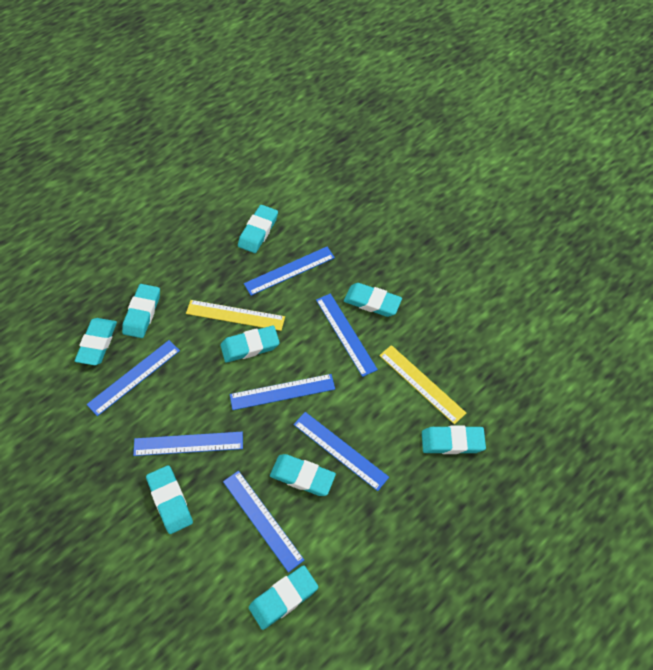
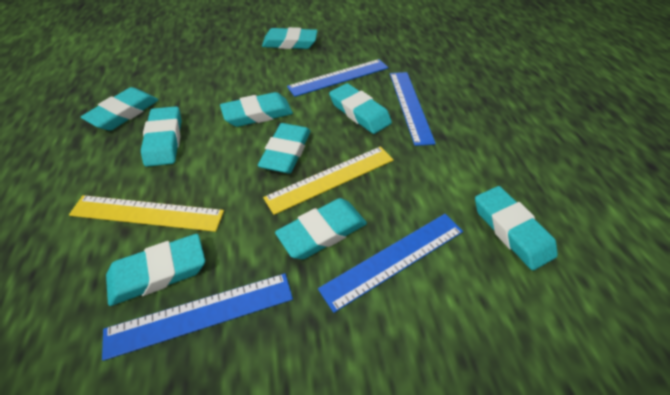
blue ruler: [87,340,180,416] [133,432,243,456] [223,471,304,573] [230,374,335,410] [244,247,335,296] [293,412,389,491] [316,293,378,377] = 7 -> [102,273,293,361] [287,59,388,97] [318,214,463,313] [390,72,436,146] = 4

